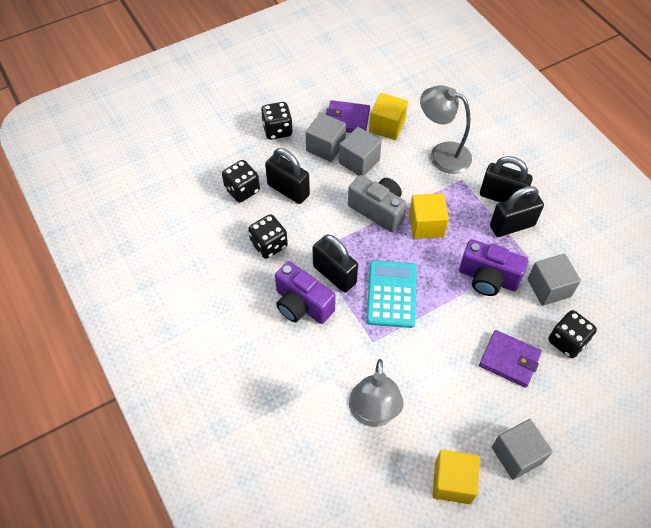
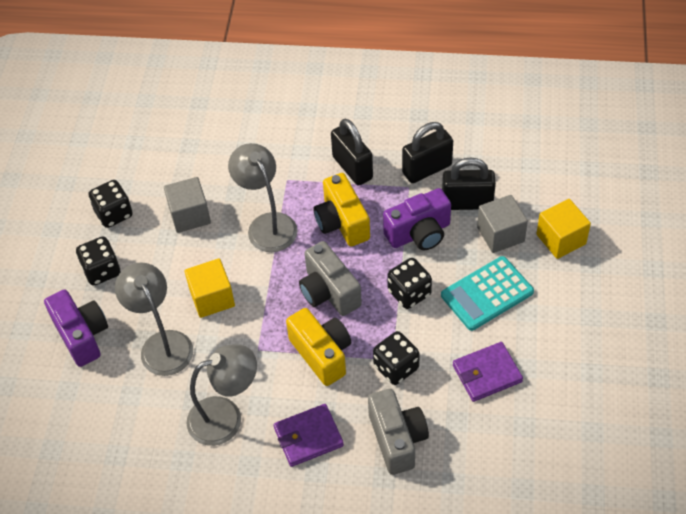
black padlock: [265,148,310,204] [312,235,358,293] [480,156,533,203] [490,186,544,237] = 4 -> [331,119,373,186] [402,122,453,183] [442,157,496,210] = 3
grey camera: [348,175,407,232] = 1 -> [299,241,362,316] [368,389,429,475] = 2
grey cube: [306,113,346,162] [339,127,382,176] [492,419,553,480] [527,254,581,306] = 4 -> [164,177,211,233] [477,195,528,253] = 2
grey lamp: [349,359,404,427] [420,85,472,174] = 2 -> [115,262,193,376] [187,345,257,446] [228,143,297,252] = 3
yellow camera: none = 0 -> [286,308,351,386] [313,173,370,246] = 2
yellow cube: [369,93,408,140] [409,193,449,239] [432,450,480,504] = 3 -> [185,259,235,318] [536,199,591,259] = 2

